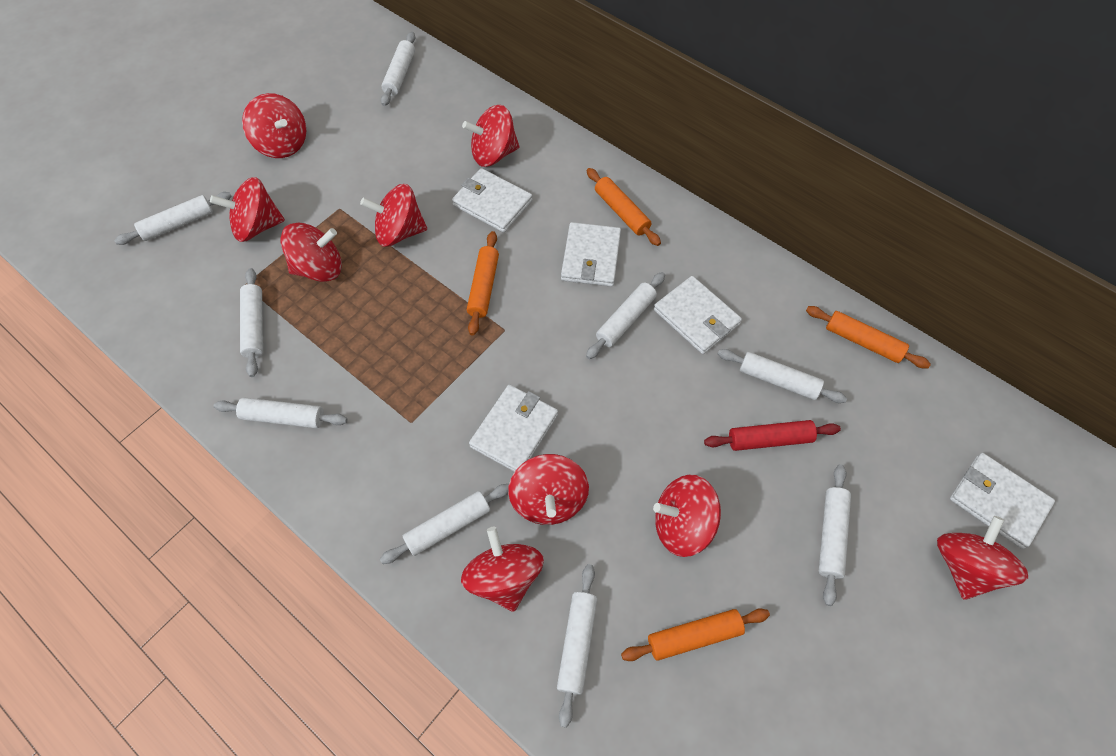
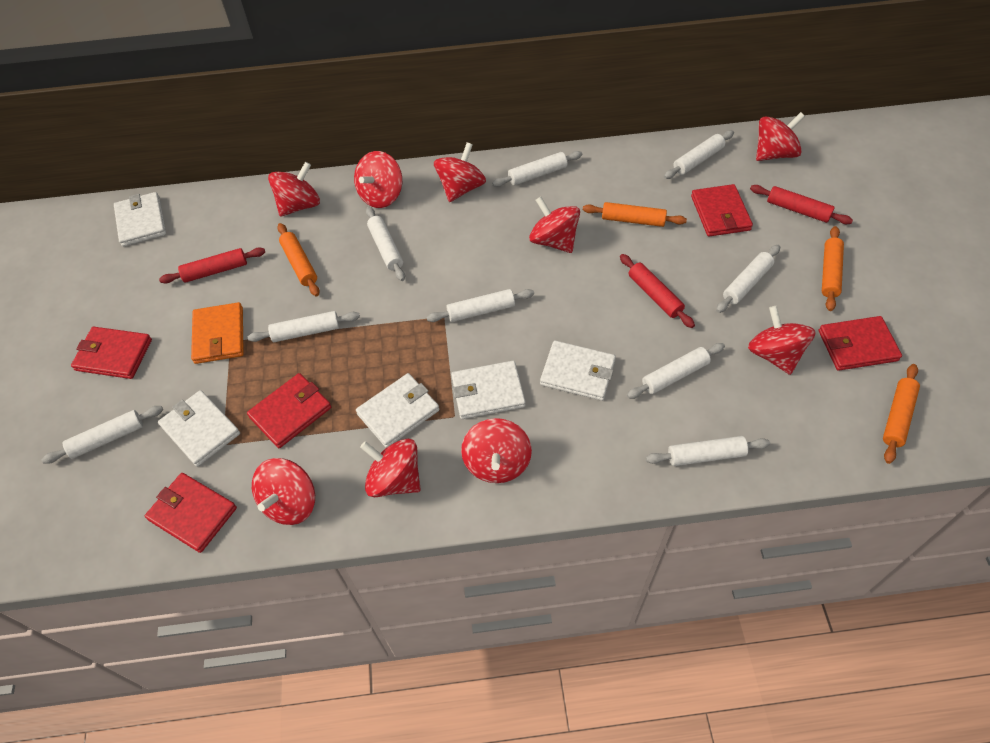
orange wallet: none = 0 -> [191,302,244,364] = 1
red rolling pin: [704,420,841,451] = 1 -> [159,248,265,283] [620,254,695,328] [750,185,853,224] = 3
red wallet: none = 0 -> [71,327,152,379] [145,473,237,553] [247,373,331,448] [691,184,753,237] [819,316,902,371] = 5

